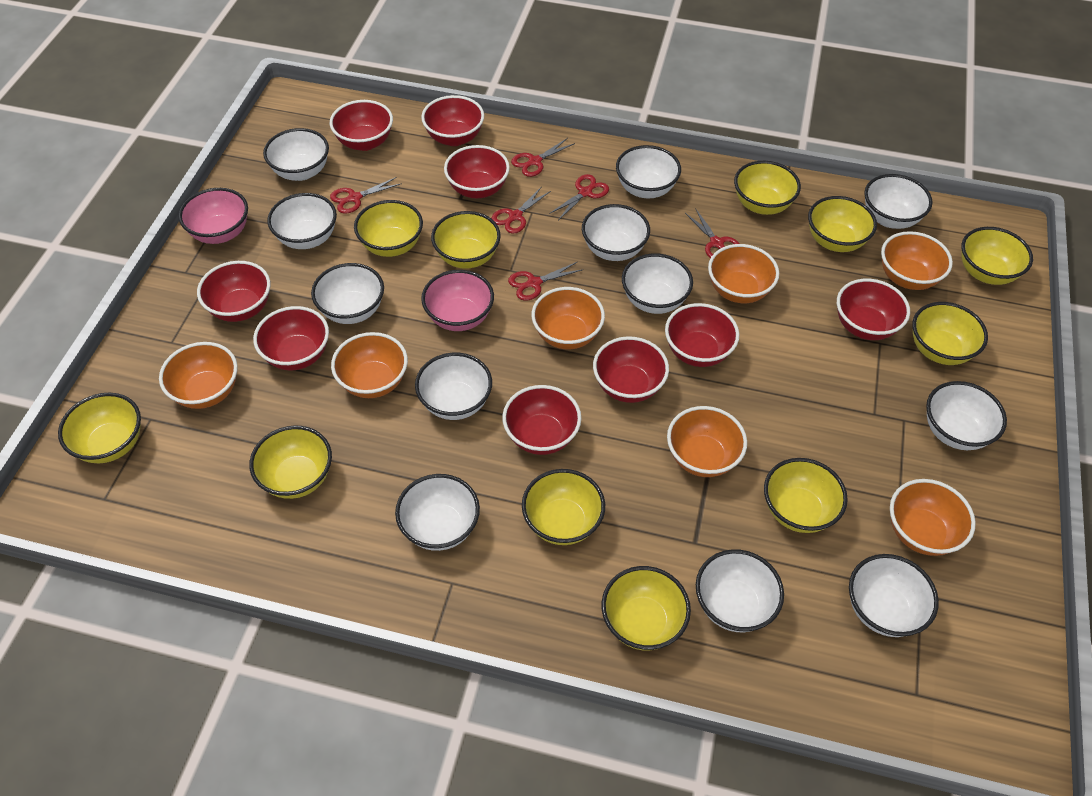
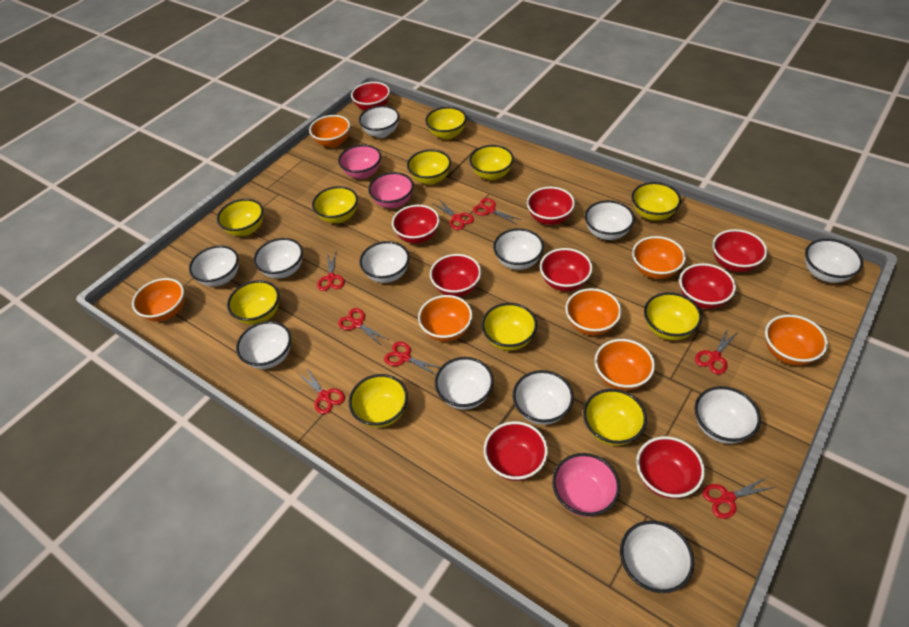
pink bowl: [178,188,248,244] [421,270,494,331] = 2 -> [338,144,381,179] [368,172,414,209] [552,453,620,517] = 3
red scissors: [330,177,402,214] [491,186,551,234] [508,262,584,301] [511,138,575,177] [549,174,609,220] [685,208,740,258] = 6 -> [299,369,345,414] [317,252,344,291] [338,308,388,346] [384,342,441,375] [432,199,474,230] [473,198,521,224] [695,327,739,374] [702,477,775,519] = 8

